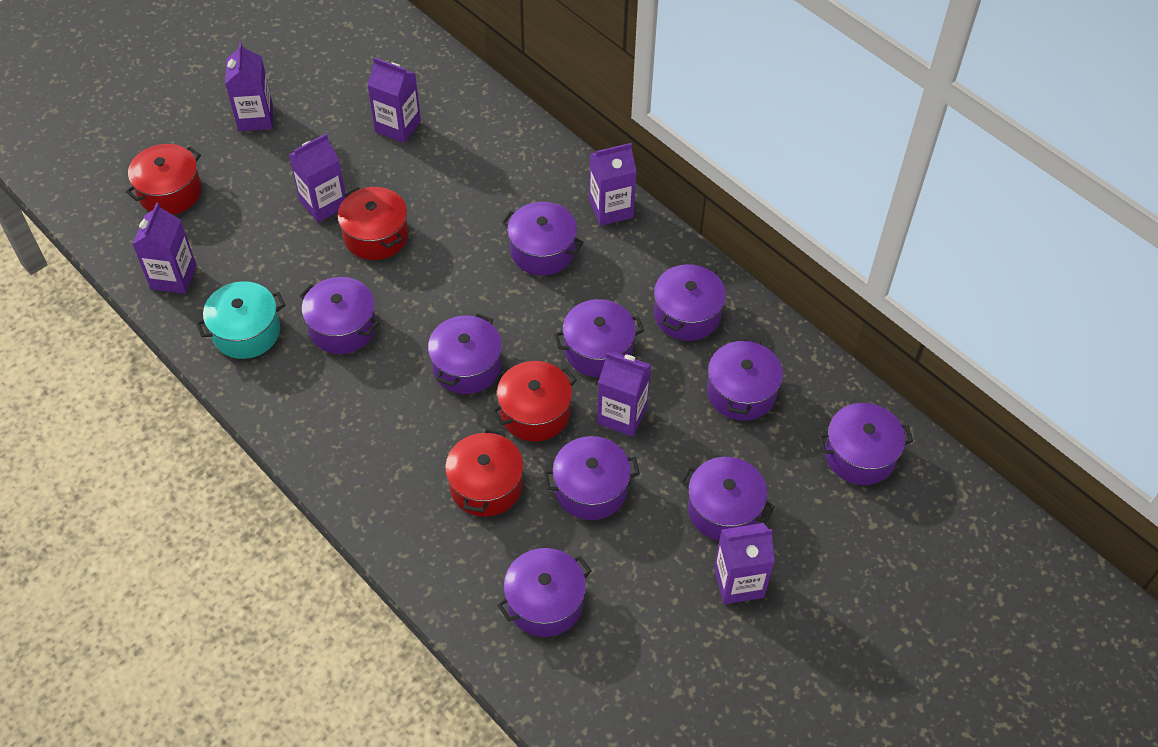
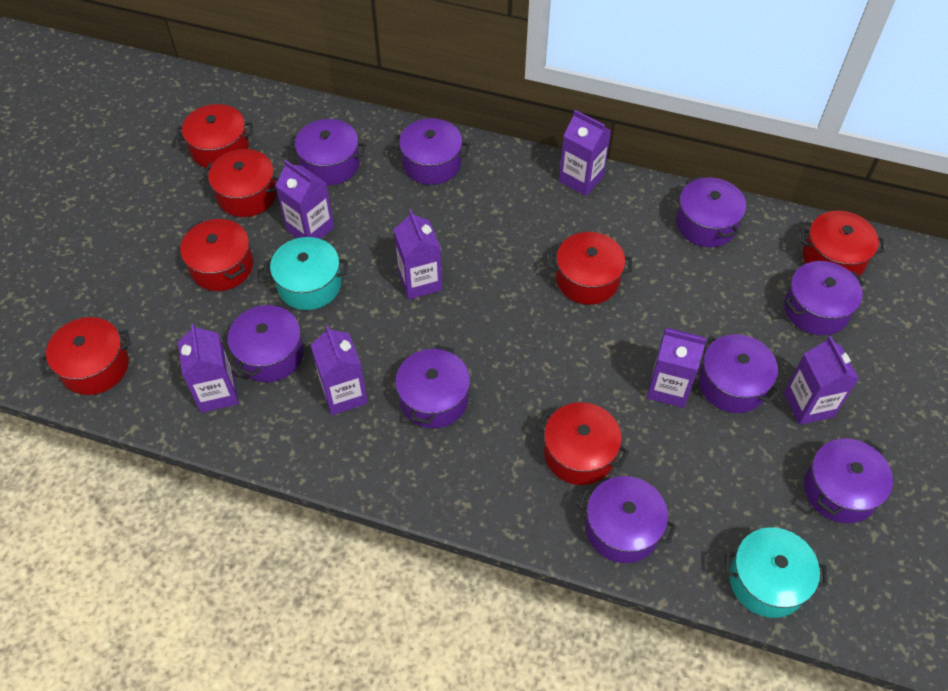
purple pot: [299,277,379,354] [428,313,502,394] [497,548,592,637] [502,202,583,275] [544,436,640,520] [554,299,644,377] [654,264,726,341] [681,457,775,541] [707,337,783,421] [818,403,913,485] = 10 -> [228,302,304,382] [288,119,366,185] [392,118,470,185] [395,345,470,428] [578,476,676,563] [676,176,746,247] [699,334,780,413] [784,261,865,335] [804,438,893,523] = 9
red pot: [126,144,202,215] [338,187,408,260] [445,428,524,517] [492,361,577,442] = 4 -> [39,317,131,395] [176,104,253,168] [180,219,253,291] [203,149,279,217] [536,402,629,485] [549,232,632,305] [800,211,885,276] = 7
turquoise pot: [196,281,285,359] = 1 -> [263,237,348,310] [725,527,828,618] = 2

